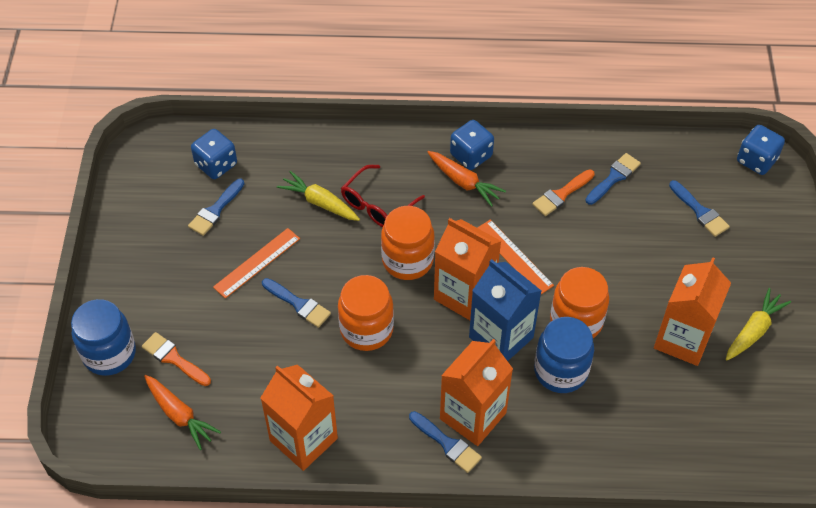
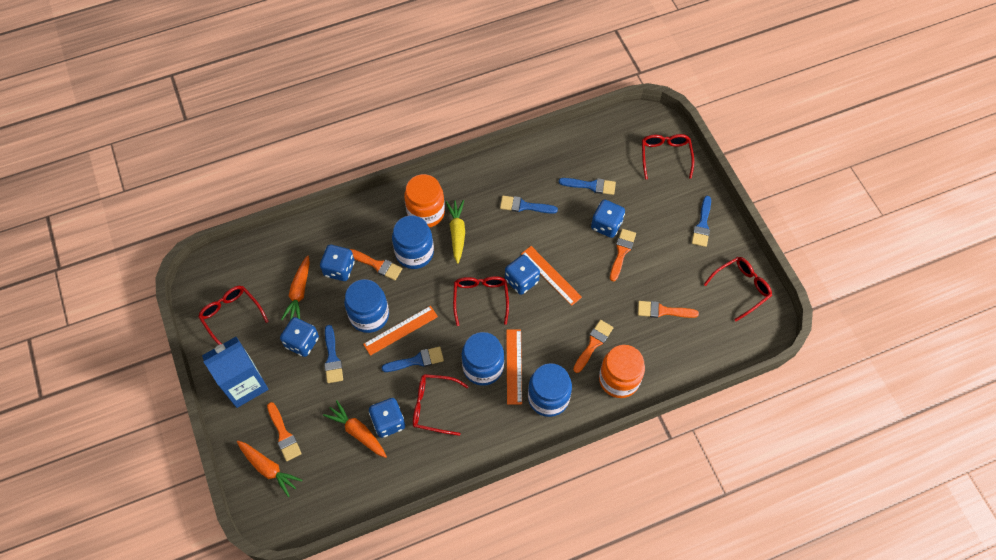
blue dice: [191,129,237,179] [450,120,494,170] [737,125,785,175] = 3 -> [280,317,319,357] [320,245,355,281] [369,398,405,438] [505,255,540,295] [591,200,625,238] = 5
blue jar: [71,299,136,376] [534,317,594,393] = 2 -> [344,279,389,333] [392,215,434,269] [462,332,504,386] [528,363,572,417] = 4
orange brush: [142,332,211,386] [532,169,595,216] = 2 -> [267,402,302,461] [350,249,402,280] [573,320,613,373] [610,229,636,282] [638,301,699,318] = 5
orange carrot: [144,375,221,450] [428,151,506,207] = 2 -> [237,441,302,497] [281,255,310,320] [323,400,387,458] = 3
orange carton: [260,365,338,471] [434,218,501,320] [440,339,513,446] [654,257,731,366] = 4 -> none = 0
orange jar: [338,275,394,351] [381,206,435,280] [550,267,609,338] = 3 -> [404,174,445,227] [599,345,645,398] = 2
orange ruler: [213,228,300,299] [477,220,554,294] = 2 -> [363,306,438,356] [506,329,522,404] [521,246,582,306] = 3
red glasses: [341,165,425,227] = 1 -> [198,286,269,345] [413,374,469,436] [453,276,509,326] [642,134,694,179] [704,257,772,322] = 5
yellow carrot: [277,171,360,221] [726,288,791,360] = 2 -> [446,200,465,264] = 1

